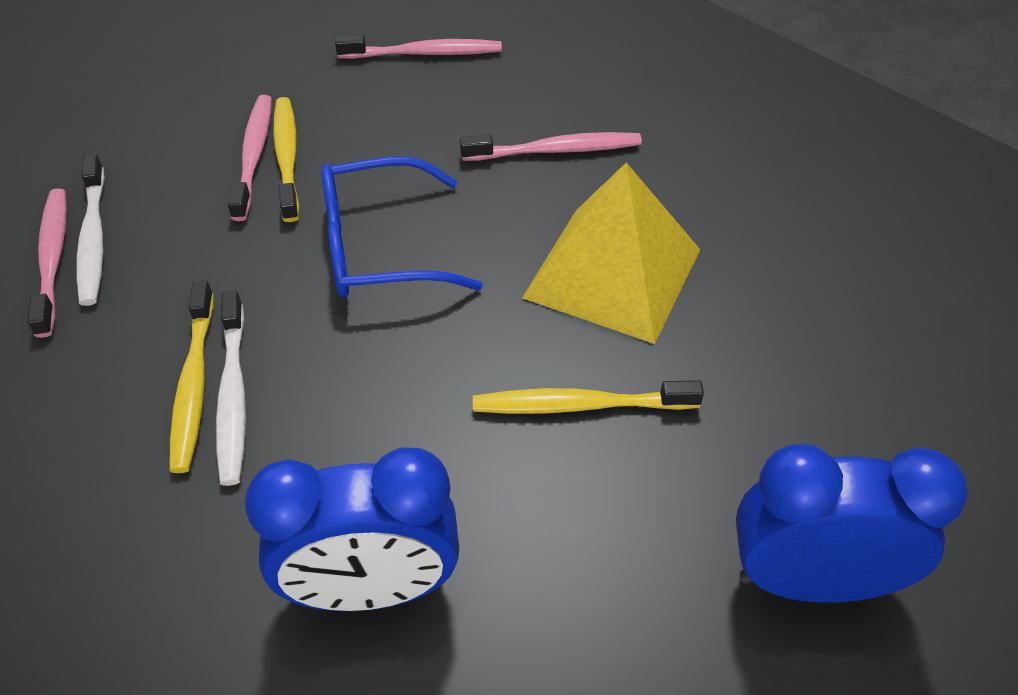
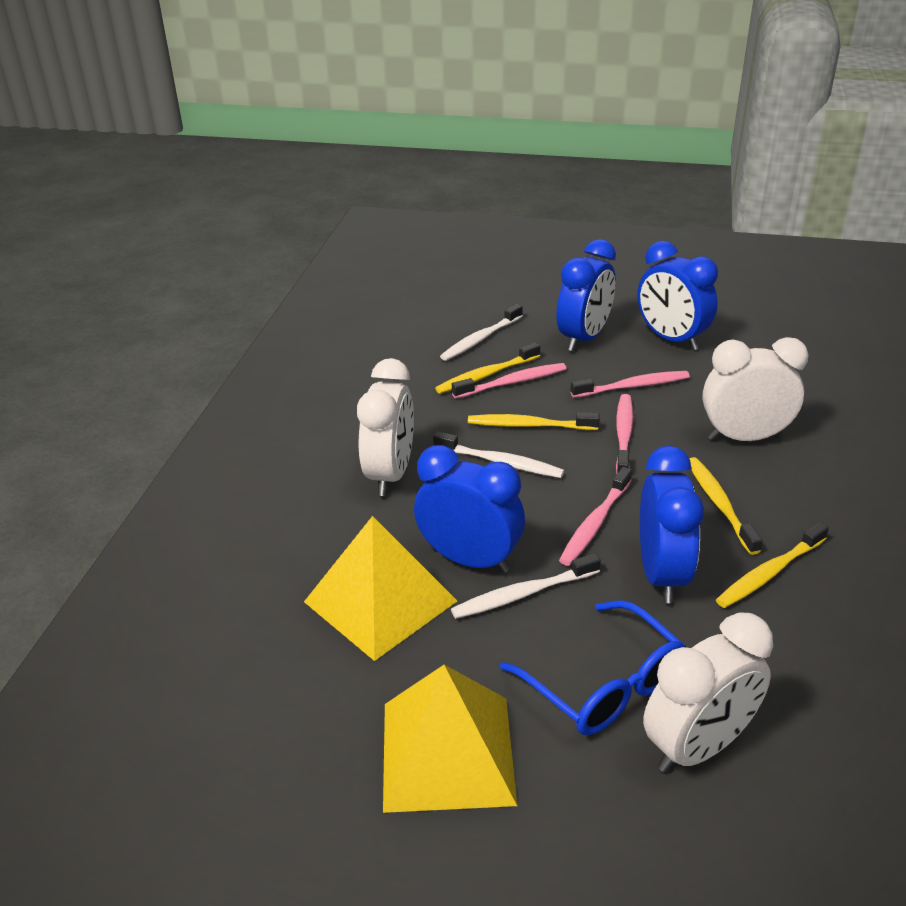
blue clock: [245,447,459,611] [736,443,968,603] = 2 -> [414,445,525,573] [557,239,616,352] [638,241,718,350] [640,446,704,603] = 4
white clock: none = 0 -> [357,358,414,496] [643,612,773,773] [702,337,809,441] = 3
white toothbrush: [76,154,105,306] [216,291,246,486] = 2 -> [433,431,564,478] [440,304,523,361] [451,553,601,619] = 3
yellow pyramid: [522,163,700,344] = 1 -> [304,516,457,661] [383,665,517,813] = 2
yellow toothbrush: [170,281,214,473] [273,97,299,222] [473,380,704,414] = 3 -> [435,342,540,394] [468,412,600,430] [689,457,763,555] [716,522,829,608] = 4

